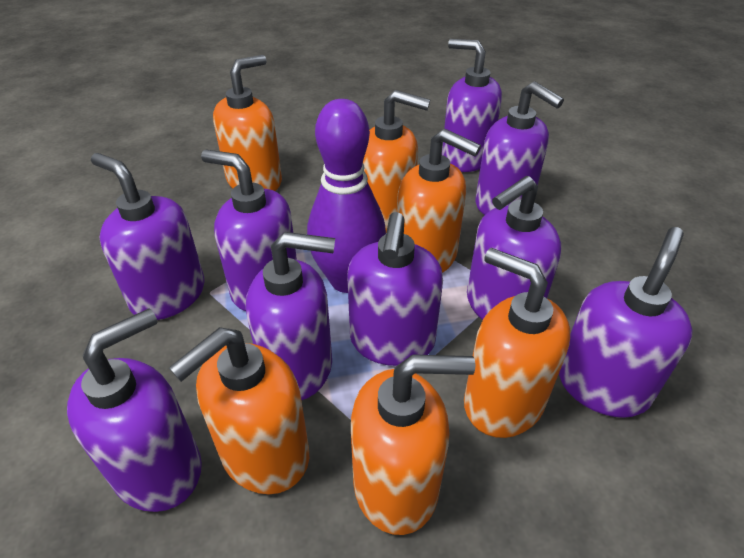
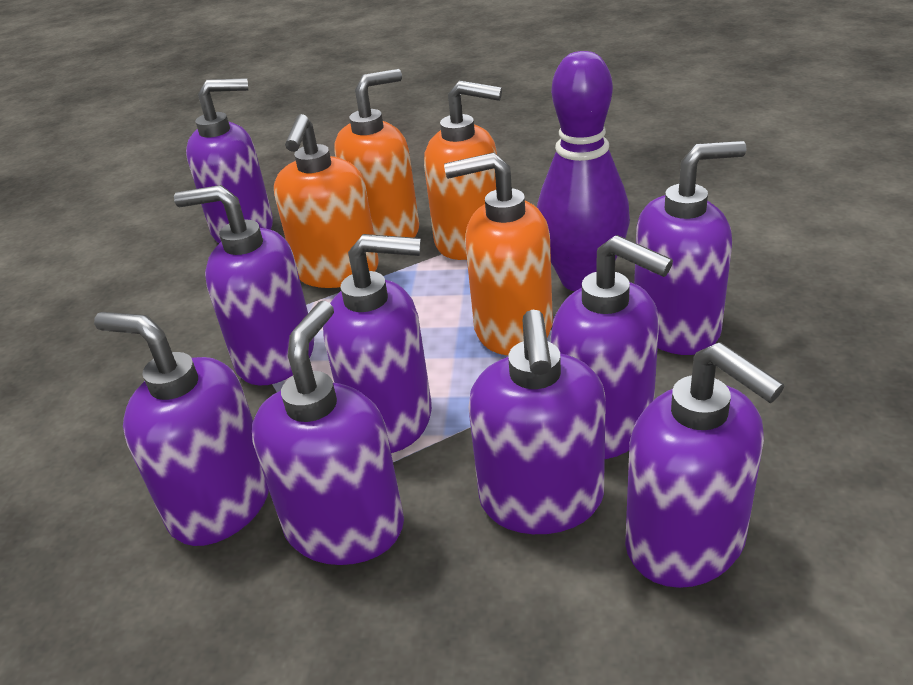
orange soap dispenser: [169,327,309,494] [213,55,282,191] [351,355,476,535] [363,90,430,232] [397,129,481,273] [464,248,570,438] = 6 -> [274,114,379,288] [334,69,419,238] [424,80,502,260] [444,152,553,355] = 4

